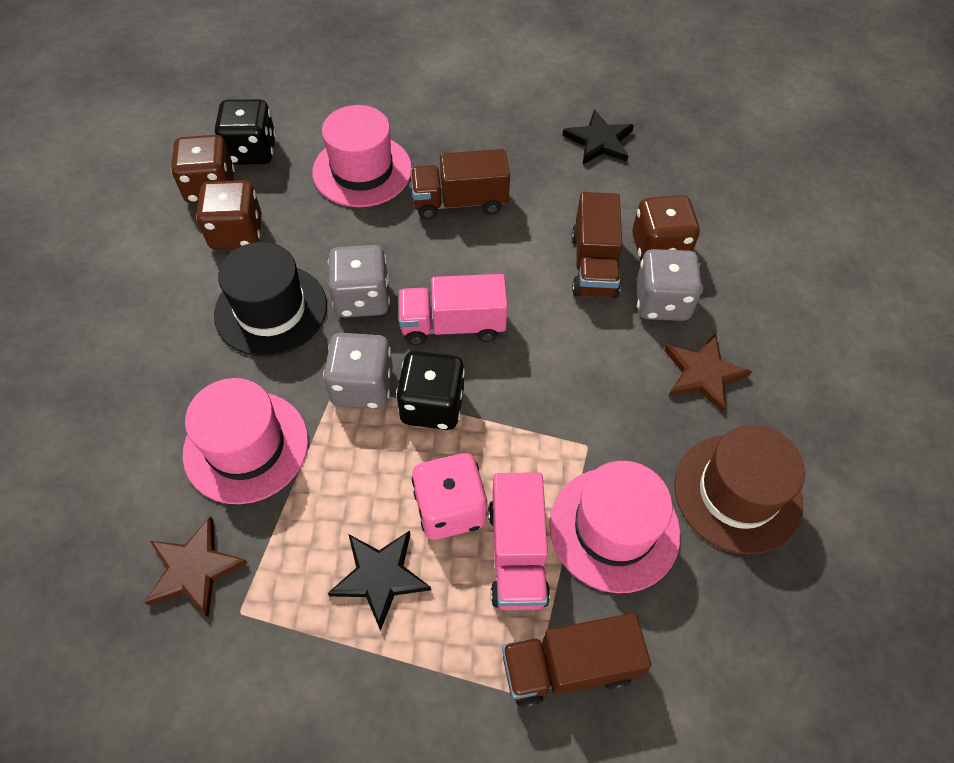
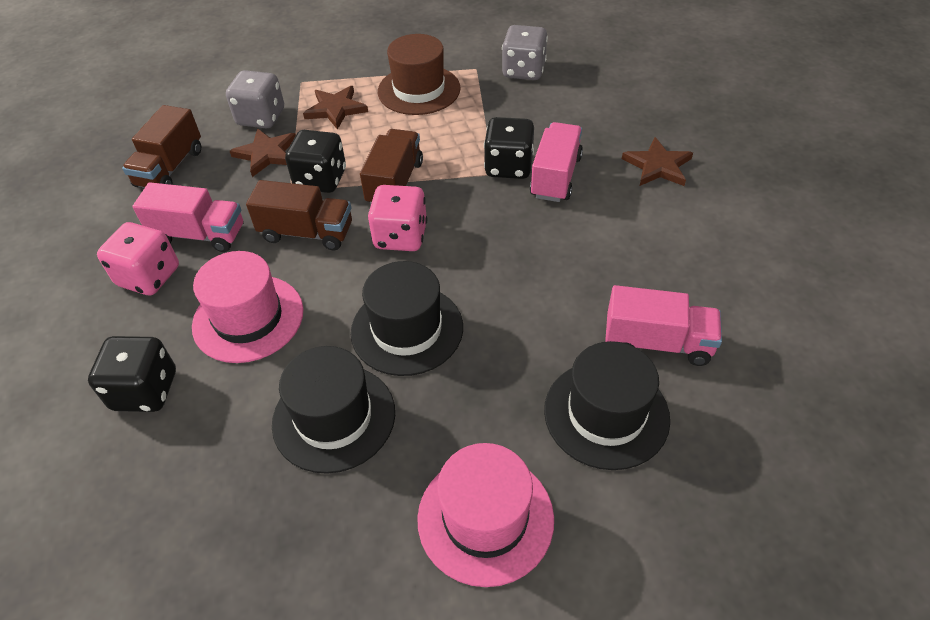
black dice: [215,99,276,165] [396,351,465,430] = 2 -> [88,336,176,412] [285,130,346,193] [484,117,534,179] = 3
black hat: [214,242,327,356] = 1 -> [272,346,395,474] [351,261,463,376] [544,341,670,470] = 3
black star: [328,531,431,631] [562,110,634,164] = 2 -> none = 0
brown dice: [171,135,235,203] [196,180,262,250] [632,195,700,261] = 3 -> none = 0
brown star: [144,516,248,618] [665,334,752,413] = 2 -> [230,128,296,177] [303,86,368,130] [622,137,693,186] = 3
grey dice: [323,333,393,409] [328,245,390,318] [636,249,703,321] = 3 -> [226,70,284,129] [502,25,548,80] = 2
pink dice: [412,453,487,540] = 1 -> [97,222,179,295] [368,185,427,251] = 2
pink hat: [183,378,308,504] [312,105,412,207] [549,461,680,593] = 3 -> [192,251,304,363] [417,443,554,587] = 2
pink truck: [398,274,508,345] [488,472,550,610] = 2 -> [133,182,244,252] [530,122,583,202] [605,285,722,366] = 3

